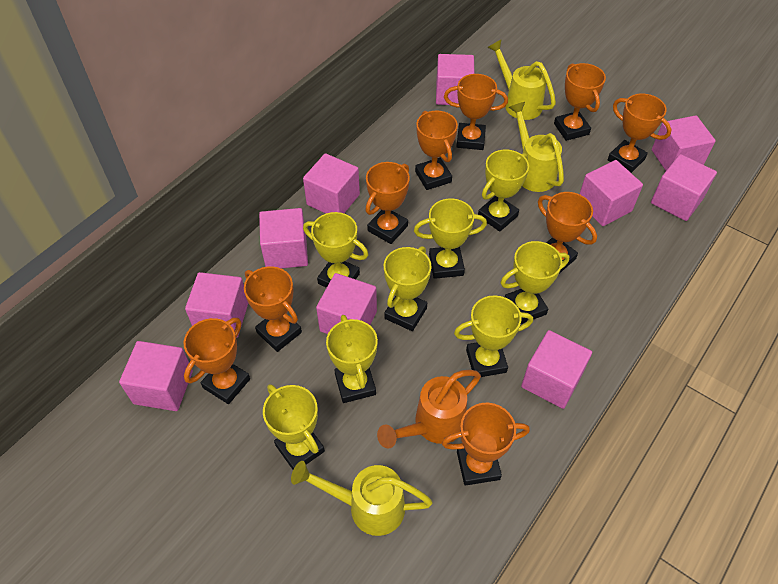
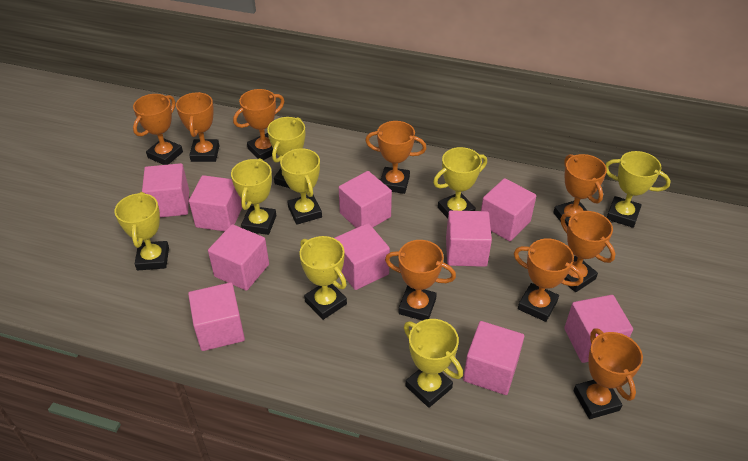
orange watering can: [377,370,481,448] = 1 -> none = 0
yellow watering can: [291,461,433,536] [487,39,556,120] [509,102,564,192] = 3 -> none = 0

